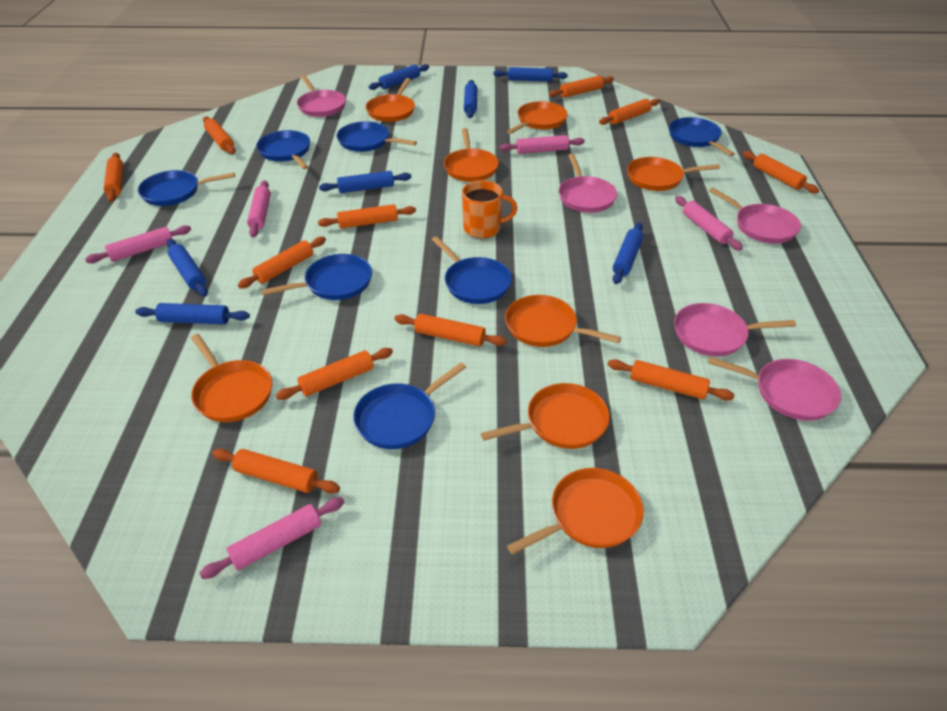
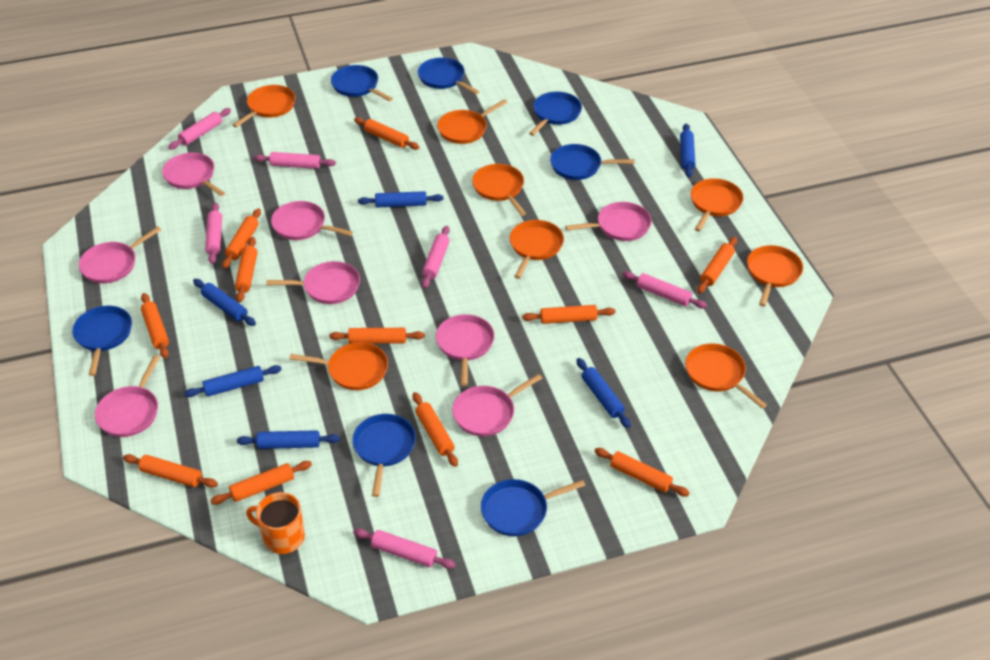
blue rolling pin: [135,303,250,325] [166,239,208,297] [319,171,411,193] [369,64,429,90] [464,80,477,118] [493,67,568,82] [613,222,643,284] = 7 -> [184,365,282,397] [193,279,256,326] [237,430,340,449] [358,191,443,208] [577,358,631,428] [680,124,695,178] = 6
pink pan: [297,75,346,117] [559,154,617,213] [674,303,796,356] [708,357,841,421] [709,188,801,244] = 5 -> [79,226,161,283] [95,355,160,437] [162,153,225,196] [266,261,360,304] [271,201,353,240] [436,314,495,386] [452,374,542,436] [565,202,652,241] = 8
pink rolling pin: [85,225,191,263] [199,497,344,579] [247,180,271,237] [500,135,585,154] [675,196,743,250] = 5 -> [168,108,231,150] [205,203,222,264] [254,152,336,169] [353,528,456,569] [422,226,450,288] [623,271,707,309] = 6

